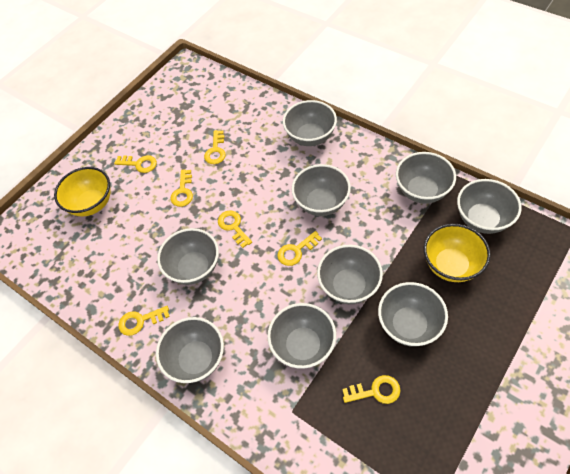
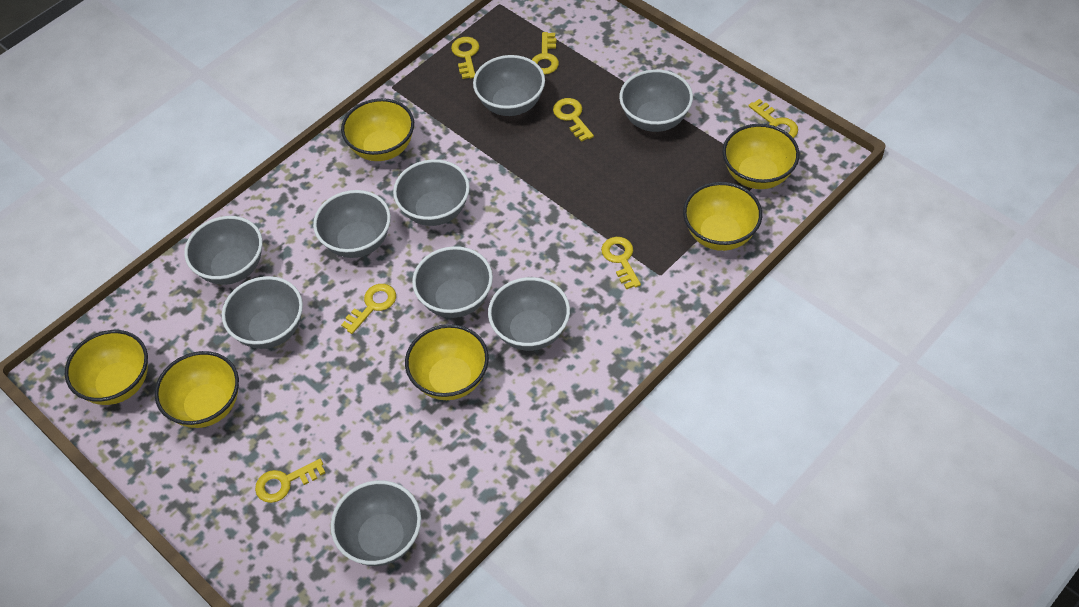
yellow bowl: [54,167,111,217] [424,224,491,282] = 2 -> [65,330,148,405] [155,351,239,428] [341,98,414,161] [405,324,489,400] [683,182,762,251] [722,124,800,189] = 6

